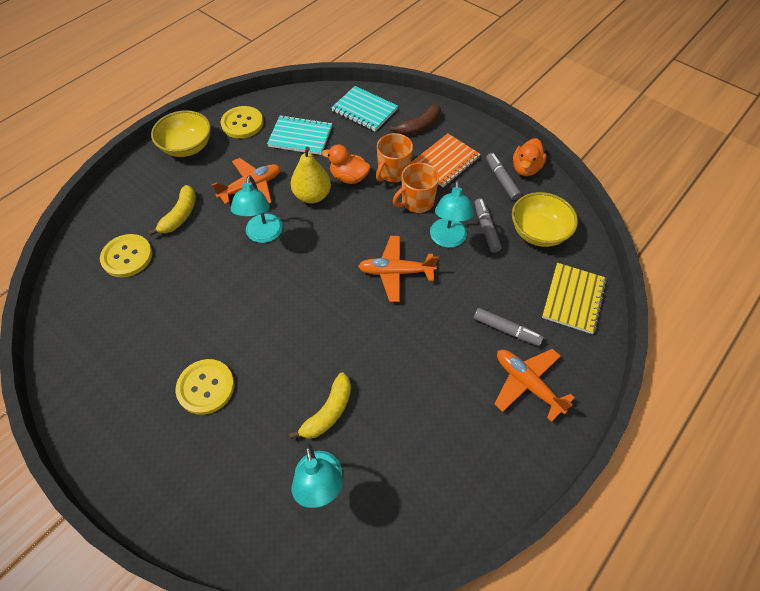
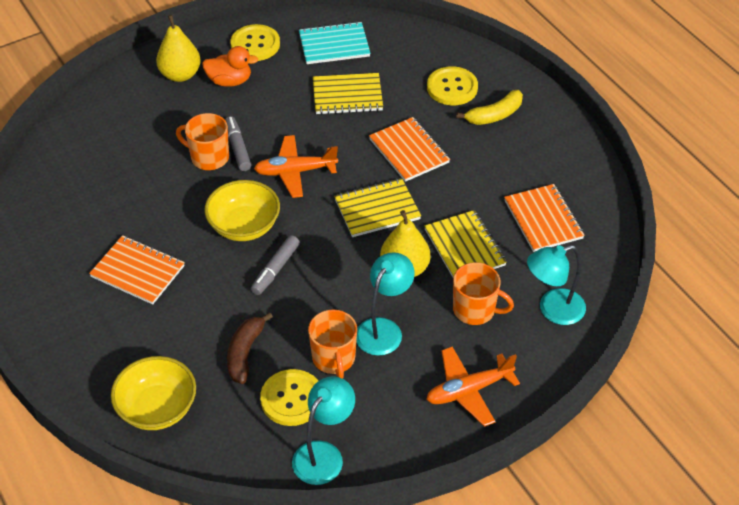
grey marker: [474,308,544,346] [475,198,501,253] [486,153,522,200] = 3 -> [225,116,251,171] [251,235,300,295] = 2
orange duck: [322,144,371,184] [513,138,547,176] = 2 -> [202,46,259,87] = 1
orange mug: [376,133,413,182] [393,163,439,213] = 2 -> [176,113,229,170] [308,310,357,379] [453,262,514,325] = 3
orange notebook: [411,133,481,187] = 1 -> [89,235,185,304] [369,117,450,182] [504,184,585,252] = 3
orange plane: [212,158,281,204] [358,236,438,302] [494,349,575,422] = 3 -> [254,135,338,198] [426,347,520,427] = 2
turquoise notebook: [267,115,332,155] [331,86,398,131] = 2 -> [299,21,370,64] = 1
yellow banana: [148,185,196,236] [289,372,351,439] = 2 -> [456,90,523,125] = 1
yellow notebook: [542,263,607,334] = 1 -> [313,73,383,115] [334,178,421,237] [424,210,507,277] = 3
yellow pear: [291,147,331,203] = 1 -> [156,15,201,82] [380,210,430,277] = 2

